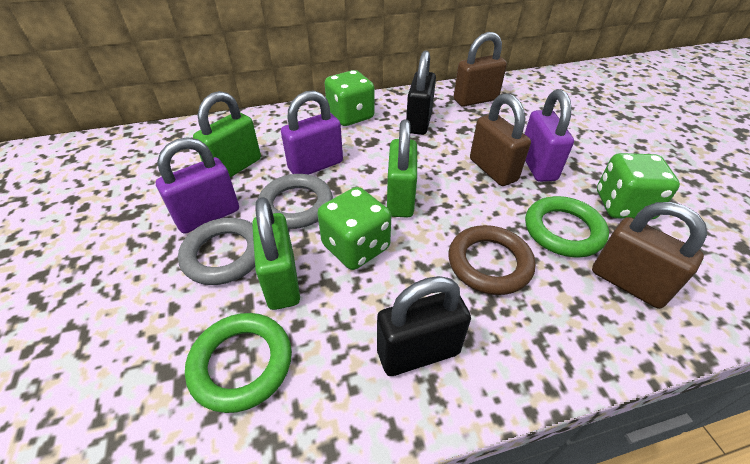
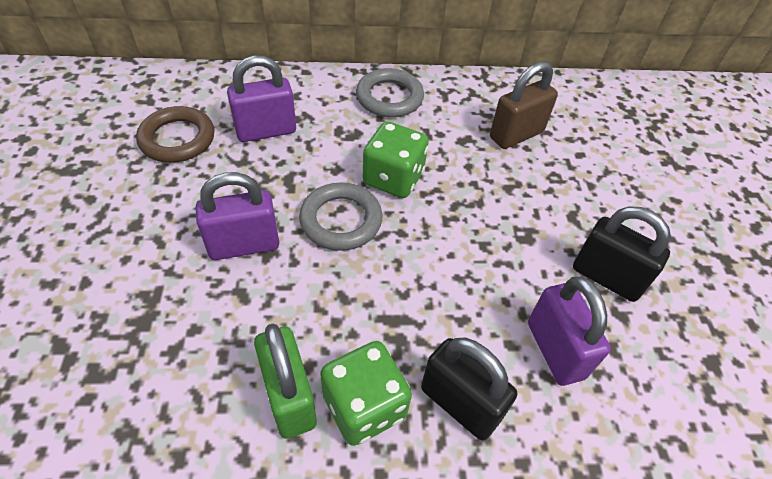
brown padlock: [454,32,507,107] [470,93,531,186] [592,202,707,309] = 3 -> [490,61,558,149] = 1
green dice: [317,187,391,270] [325,70,375,126] [597,153,680,220] = 3 -> [320,341,412,446] [363,121,429,198] = 2
green padlock: [193,91,261,177] [252,197,300,310] [387,119,417,218] = 3 -> [254,324,317,439] = 1
green ring: [185,313,292,413] [525,196,609,257] = 2 -> none = 0

